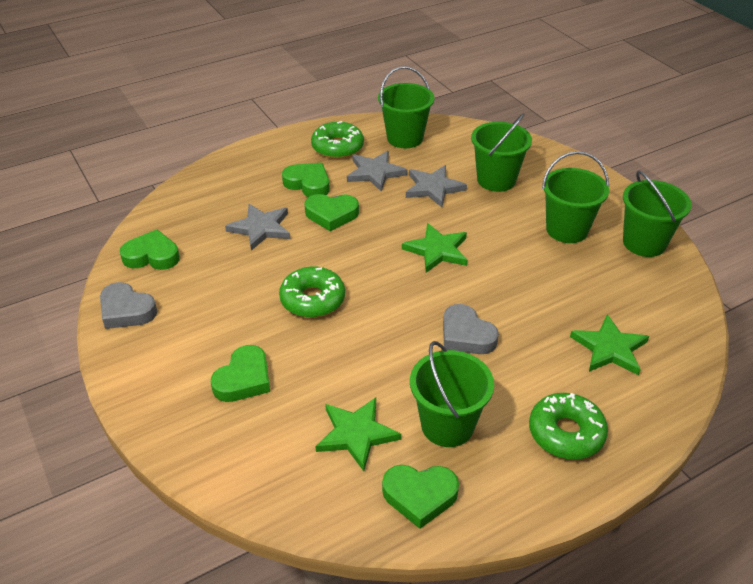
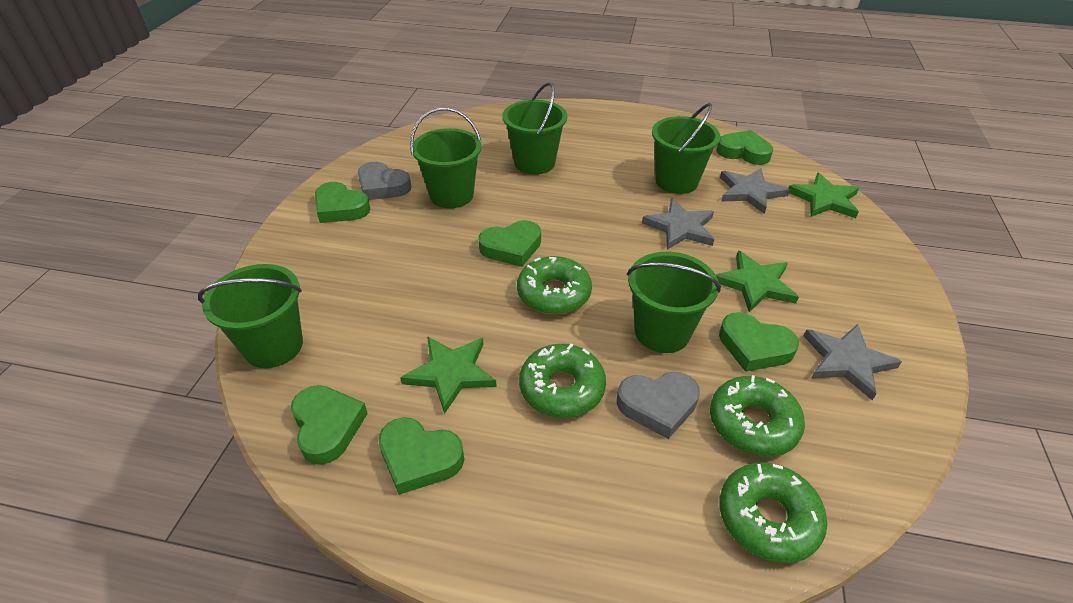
green donut: [279,266,345,318] [311,121,364,159] [529,393,608,460] = 3 -> [517,256,592,314] [519,344,606,418] [710,375,805,457] [719,462,827,563] = 4
green heart: [120,229,180,270] [211,345,270,402] [282,163,330,197] [304,194,359,231] [382,465,459,529] = 5 -> [291,385,368,465] [315,182,370,223] [378,417,464,495] [478,220,541,267] [717,130,773,165] [719,312,799,372] = 6

